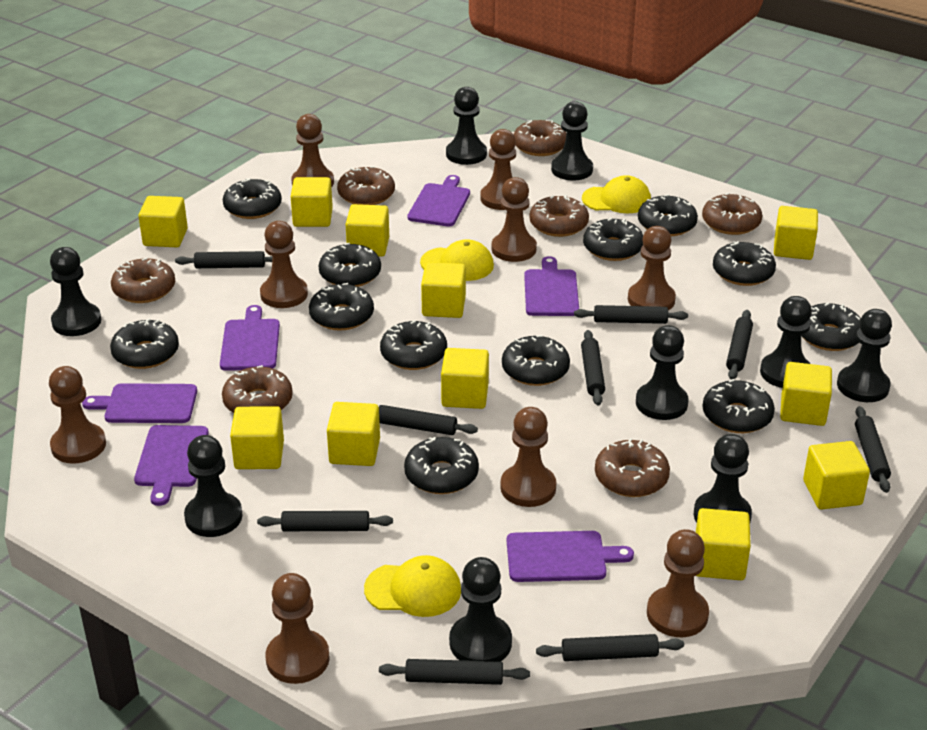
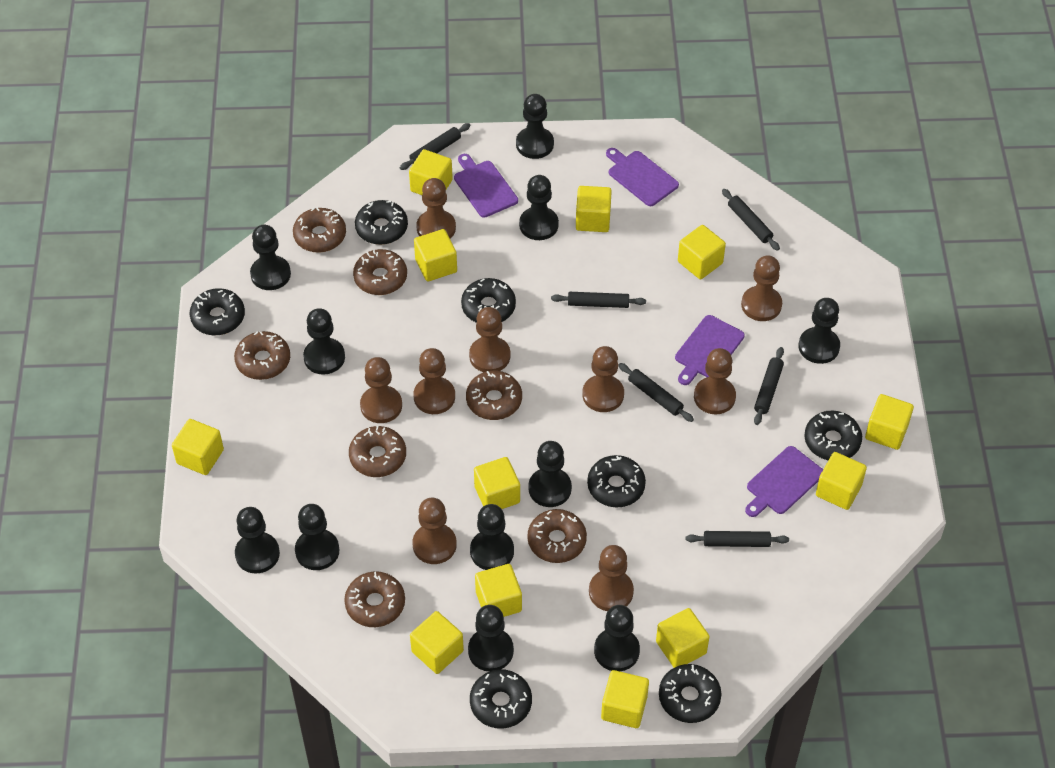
black donut: [110,319,179,369] [223,178,282,219] [309,283,374,331] [318,243,381,287] [380,321,447,370] [404,437,479,494] [502,335,570,386] [583,218,643,261] [638,194,698,236] [703,379,775,433] [713,241,776,286] [801,303,861,351] = 12 -> [189,288,245,335] [355,200,408,245] [461,278,516,323] [470,669,532,729] [587,455,646,508] [659,664,721,723] [804,410,862,460] = 7
black pawn: [50,247,101,336] [184,435,243,537] [446,87,487,165] [449,557,512,662] [551,101,593,180] [636,325,689,420] [694,434,752,522] [760,296,812,388] [837,309,892,402] = 9 -> [235,507,280,574] [250,225,291,290] [295,504,339,570] [303,308,345,375] [468,605,514,672] [470,504,514,570] [516,94,554,159] [519,175,559,240] [528,441,572,507] [594,605,640,671] [798,298,840,364] = 11
black rolling pin: [175,251,272,268] [257,511,393,531] [379,405,478,435] [379,659,530,685] [536,634,684,661] [574,305,688,324] [581,330,605,405] [726,310,753,380] [855,406,891,493] = 9 -> [400,123,471,170] [551,292,646,308] [618,363,694,422] [686,531,789,547] [722,189,780,251] [754,347,784,425] = 6
purple cutting board: [82,383,197,423] [134,425,209,506] [220,305,280,371] [407,175,470,227] [507,531,634,582] [524,256,579,316] = 6 -> [454,154,518,218] [606,148,679,206] [675,315,745,385] [745,446,823,517] = 4
yellow cap: [364,555,461,617] [420,239,494,281] [582,175,651,213] = 3 -> none = 0
yellow cube: [138,196,188,247] [230,406,284,469] [291,177,333,227] [327,402,380,466] [346,204,389,257] [421,262,466,318] [441,348,489,409] [696,508,751,580] [774,206,818,260] [780,362,832,426] [803,441,870,509] = 11 -> [172,419,224,475] [409,149,453,195] [410,611,464,674] [414,229,457,281] [474,457,520,509] [475,564,522,617] [576,186,612,232] [601,670,649,728] [656,608,710,668] [678,225,726,279] [816,452,867,510] [865,394,914,450] = 12

